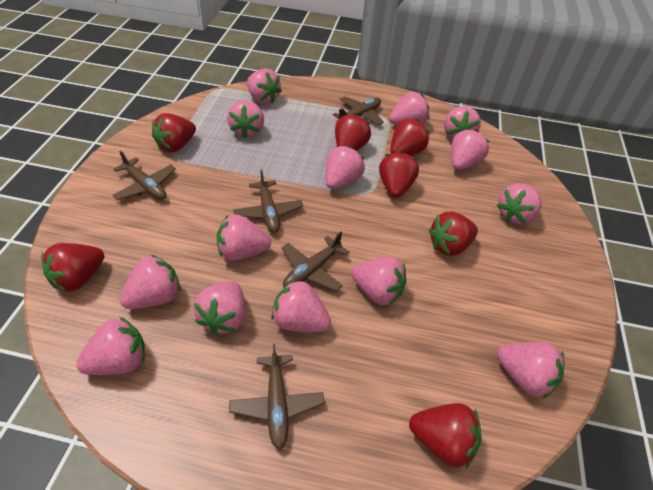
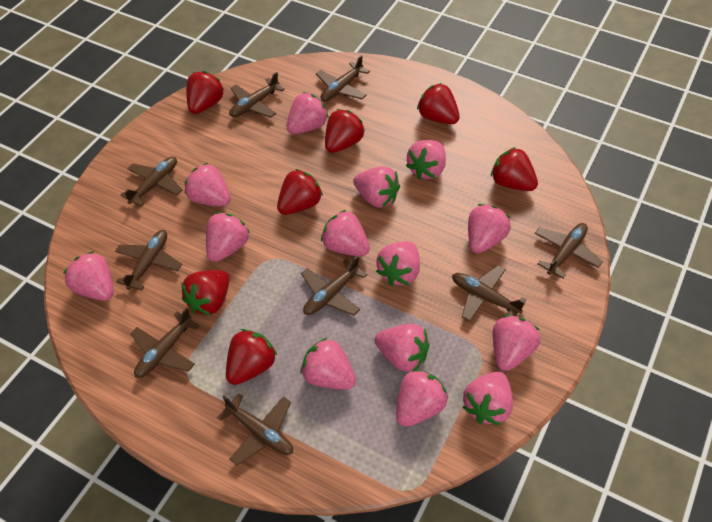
brown plane: [113,151,176,200] [229,344,324,450] [233,170,303,233] [282,232,349,291] [333,96,384,125] = 5 -> [115,230,182,291] [121,157,183,206] [130,307,200,378] [217,393,293,465] [229,72,285,118] [301,255,367,316] [316,55,370,102] [452,265,527,322] [535,223,603,278] = 9

